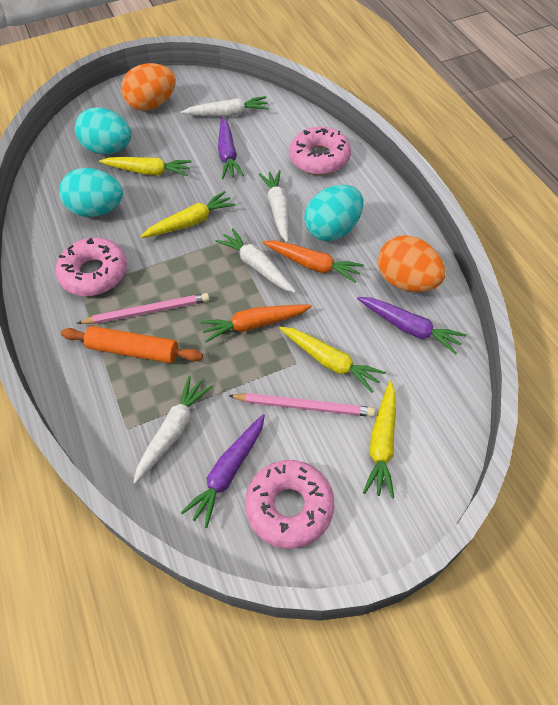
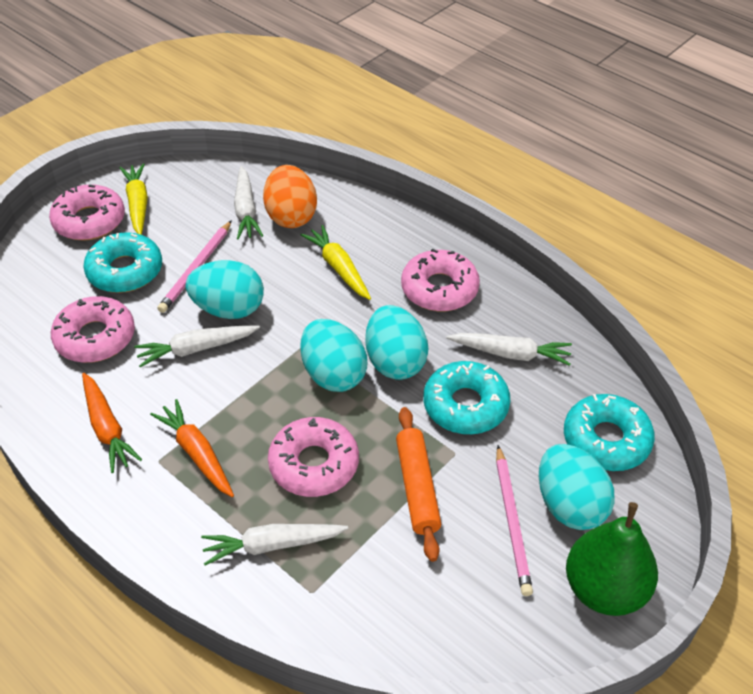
green pear: none = 0 -> [566,502,658,616] = 1
orange egg: [121,63,176,111] [378,235,445,292] = 2 -> [263,165,317,228] = 1
pink donut: [56,238,127,296] [245,460,334,549] [289,127,351,175] = 3 -> [49,184,125,241] [51,296,135,363] [268,417,359,497] [401,249,480,311] = 4
purple carrot: [181,414,265,528] [218,116,244,179] [357,297,466,355] = 3 -> none = 0
turquoise donut: none = 0 -> [83,232,162,293] [423,361,510,434] [564,394,655,471] = 3
turquoise egg: [59,168,123,217] [75,107,131,154] [304,185,363,241] = 3 -> [186,260,264,319] [300,319,367,392] [365,305,428,380] [539,444,615,530] = 4
yellow carrot: [99,157,192,176] [140,191,235,238] [279,327,386,393] [363,380,396,498] = 4 -> [120,163,148,235] [301,225,371,300] = 2

